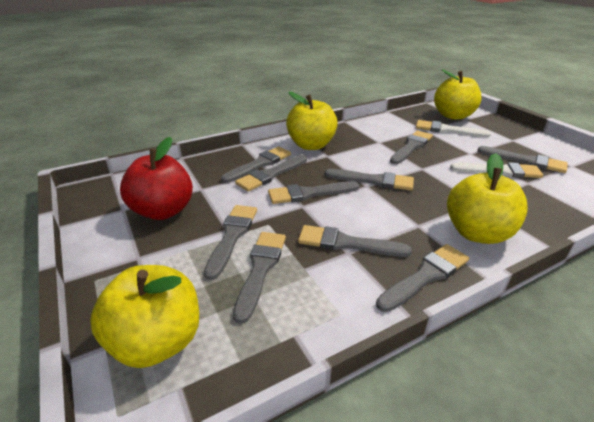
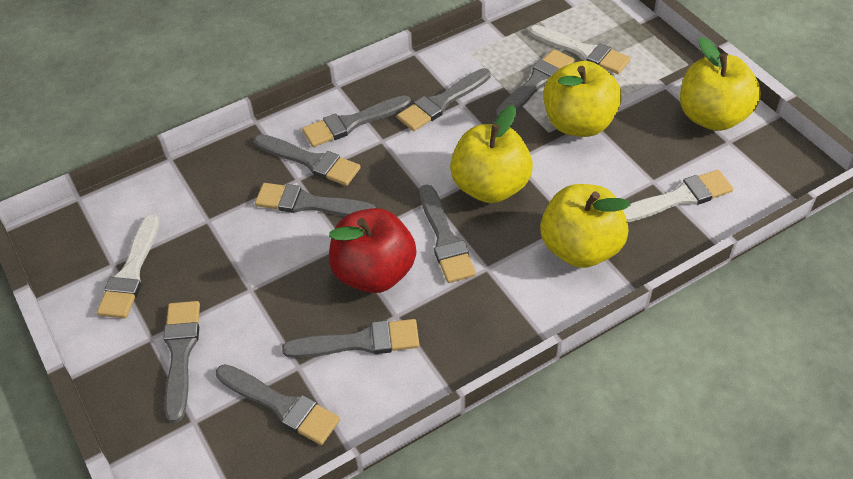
grey brush: [204,205,257,280] [221,147,291,183] [233,232,286,324] [235,155,307,191] [268,181,359,204] [298,225,412,257] [325,169,414,191] [376,244,469,312] [390,131,433,164] [477,146,568,173] = 10 -> [163,301,200,423] [216,364,340,445] [254,134,361,186] [255,183,376,216] [282,319,419,358] [302,95,411,147] [397,68,490,131] [419,185,476,283] [496,49,574,117] = 9
white brush: [416,120,491,137] [450,162,543,178] = 2 -> [97,214,159,318] [529,25,631,74] [623,170,733,222] = 3

